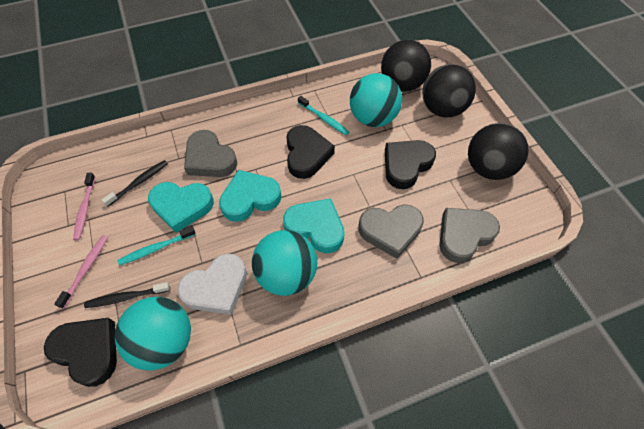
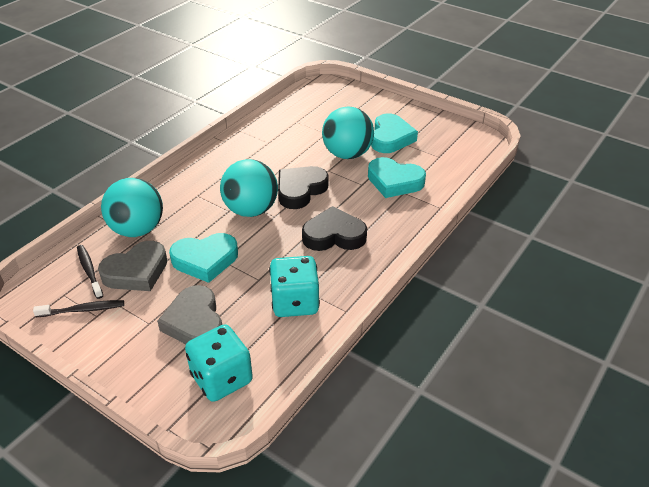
black ball: [381,40,431,92] [422,64,476,117] [468,123,529,180] = 3 -> none = 0
black heart: [44,318,117,387] [286,125,335,179] [385,140,436,189] = 3 -> [278,166,329,209] [302,206,367,251] = 2
grey heart: [184,130,237,177] [358,204,424,259] [439,208,500,263] = 3 -> [98,241,167,291] [157,285,222,344] = 2
pink toothbrush: [54,235,108,309] [73,173,95,241] = 2 -> none = 0
turquoise dice: none = 0 -> [185,324,253,402] [269,256,320,317] = 2
turquoise toothbrush: [117,227,196,265] [298,96,349,136] = 2 -> none = 0
white heart: [177,254,247,315] = 1 -> none = 0

